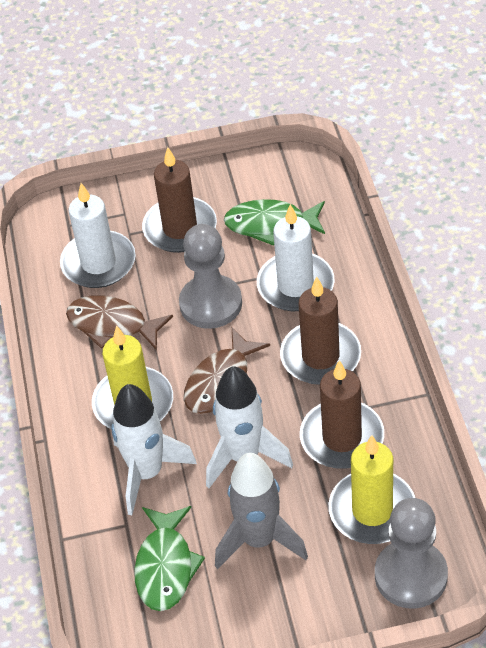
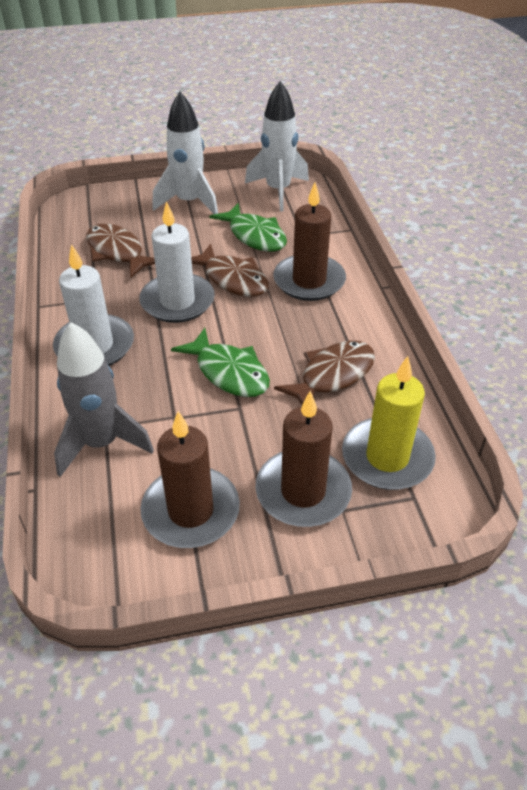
brown fish: [66,295,173,350] [184,328,270,414] = 2 -> [86,223,155,278] [191,243,269,297] [274,340,375,405] = 3
grey pawn: [179,224,242,329] [375,498,448,609] = 2 -> none = 0
yellow candle: [92,325,173,429] [329,435,415,544] = 2 -> [342,356,436,490] = 1

